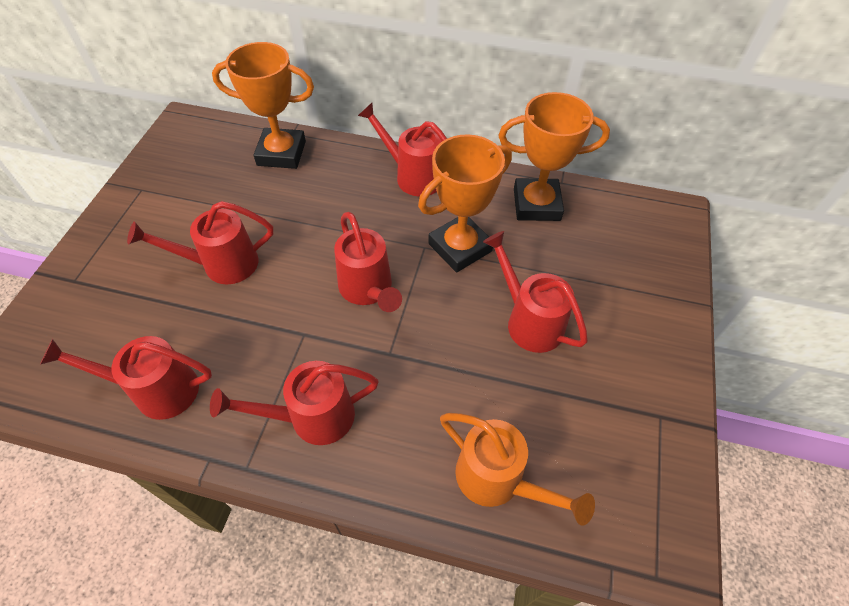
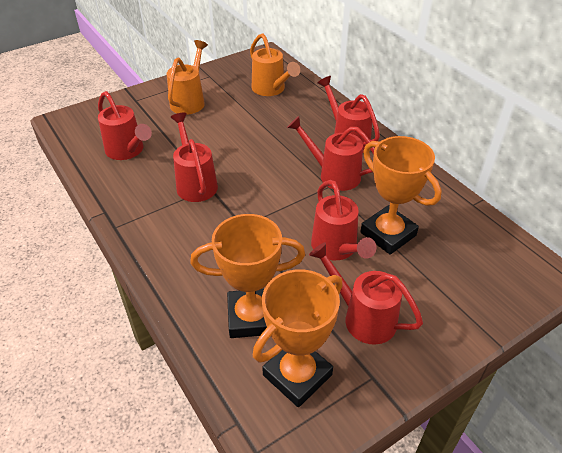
orange watering can: [440,413,595,526] = 1 -> [167,40,208,115] [250,33,300,96] = 2

